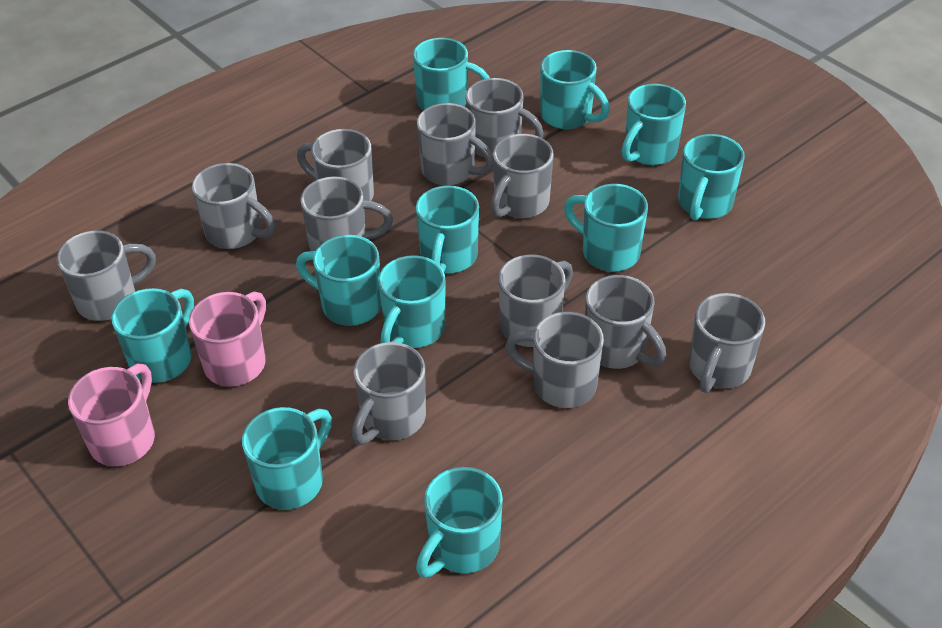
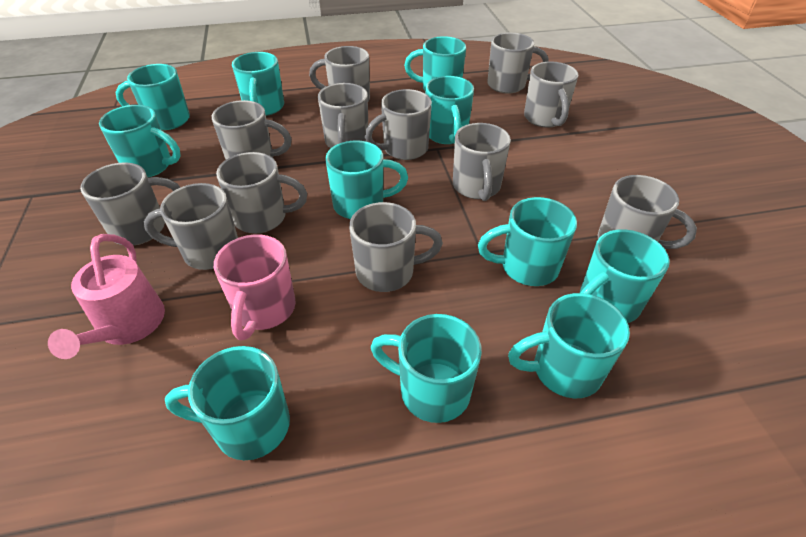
pink mug: [68,364,155,466] [189,291,266,387] = 2 -> [214,235,296,341] = 1
pink watering can: none = 0 -> [48,234,165,359] = 1

